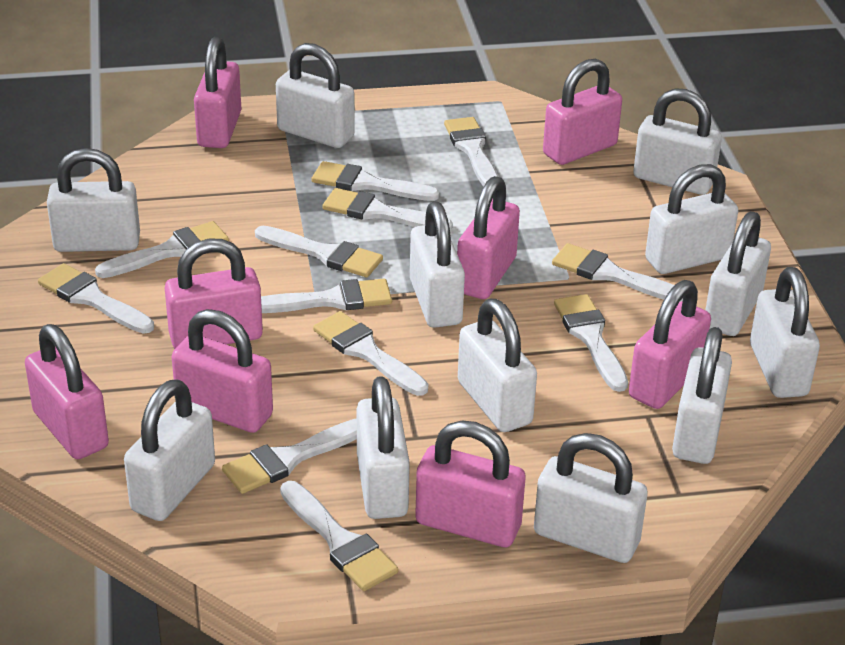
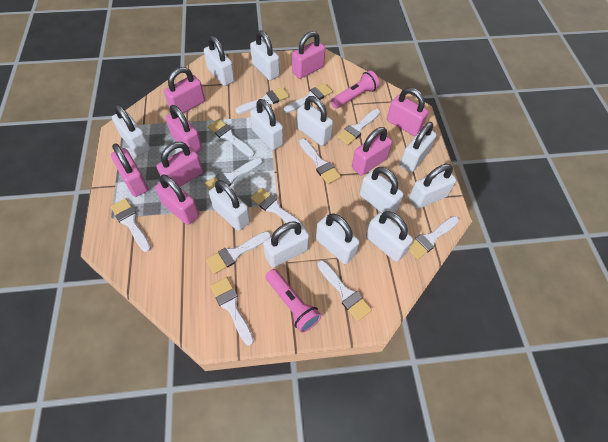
pink flashlight: none = 0 -> [265,269,321,333] [331,70,379,109] = 2

